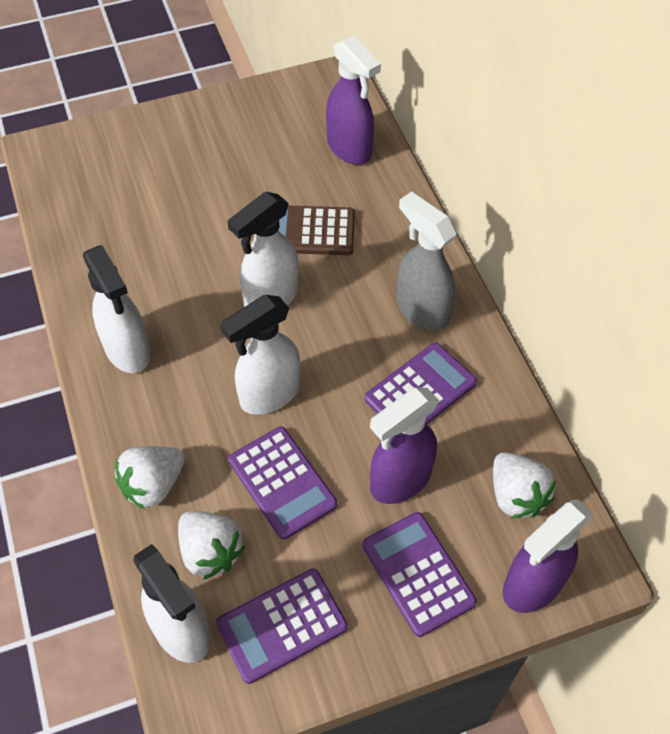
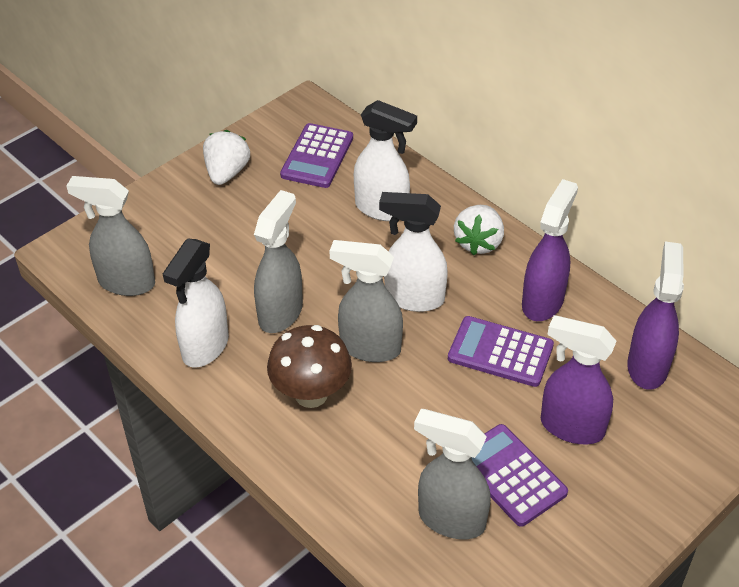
brown calculator: [279,205,355,255] = 1 -> none = 0
brown mushroom: none = 0 -> [267,325,352,408] = 1
grey spray bottle: [397,191,457,331] = 1 -> [66,176,155,296] [254,190,303,333] [329,240,403,362] [414,409,491,539] = 4
purple calculator: [216,568,348,684] [229,427,337,539] [362,512,477,637] [365,343,477,425] = 4 -> [280,123,353,188] [448,316,554,387] [472,424,568,527] = 3
white spray bottle: [83,245,150,373] [133,544,210,663] [220,295,300,415] [228,192,299,307] = 4 -> [163,239,229,368] [354,100,417,221] [379,192,448,312] = 3
white strawberry: [115,446,185,509] [178,511,245,580] [493,452,556,519] = 3 -> [203,130,250,185] [454,205,504,255] = 2

